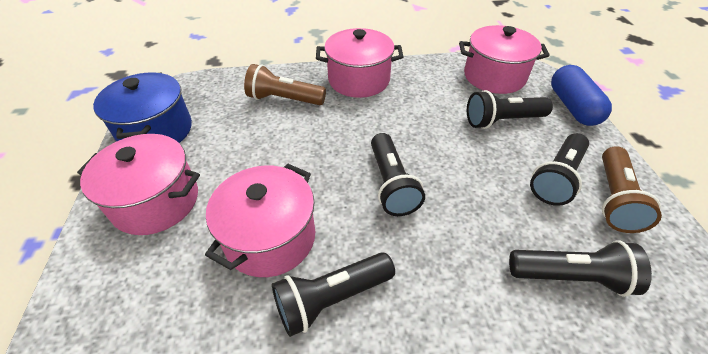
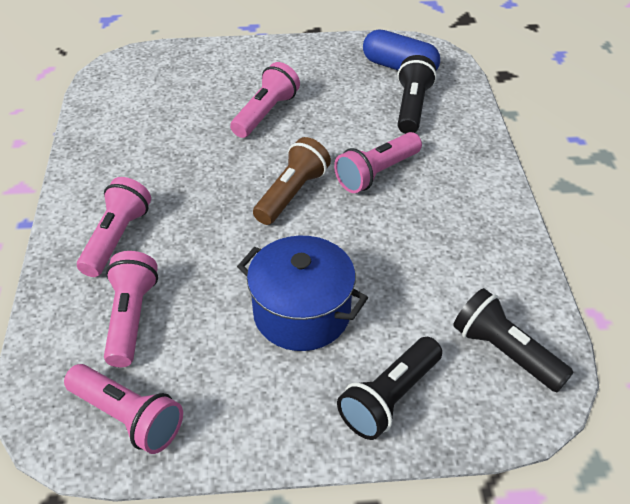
black flashlight: [272,252,395,337] [371,133,425,216] [467,90,553,129] [509,240,652,297] [530,133,589,206] = 5 -> [337,337,442,440] [397,55,437,134] [453,288,574,392] = 3
brown flashlight: [244,64,326,105] [602,146,662,233] = 2 -> [253,137,331,225] = 1
pink flashlight: none = 0 -> [64,364,183,454] [77,177,151,277] [104,251,158,367] [230,62,300,138] [334,132,422,193] = 5
pink pot: [77,134,200,235] [205,164,315,277] [316,28,403,98] [459,25,550,94] = 4 -> none = 0

